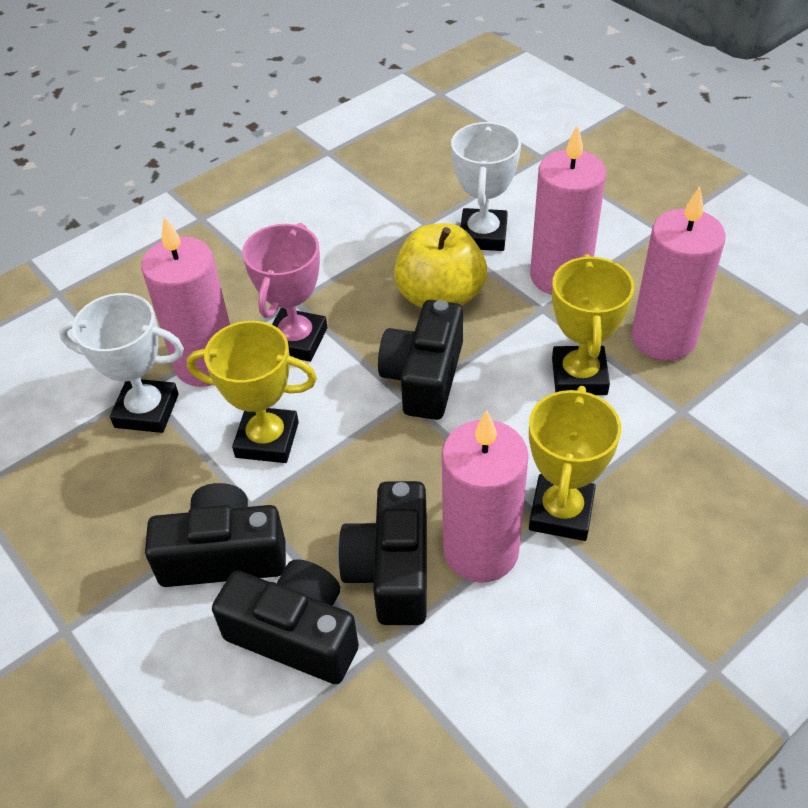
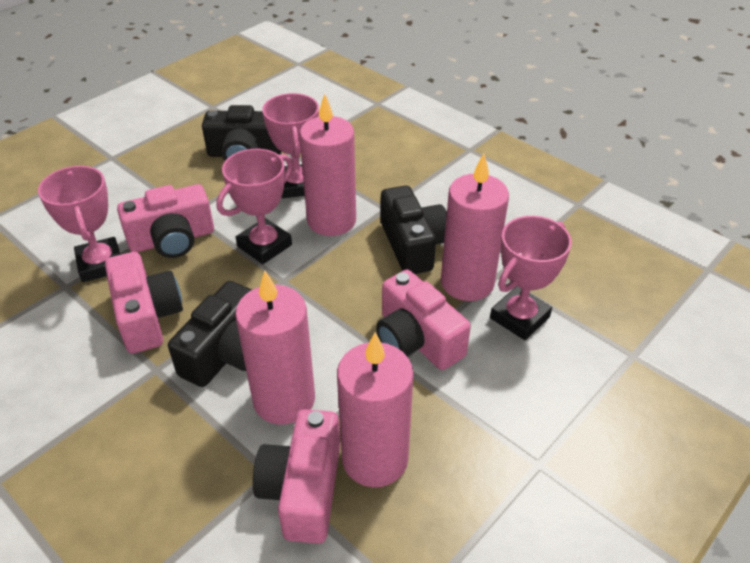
black camera: [145,483,286,587] [212,559,359,684] [338,481,427,625] [378,300,463,420] = 4 -> [168,281,252,387] [202,105,282,161] [381,185,447,274] = 3
pink camera: none = 0 -> [105,252,183,354] [117,184,214,258] [253,409,340,544] [376,270,471,370] = 4
pink trophy: [242,223,327,362] = 1 -> [38,166,120,282] [217,149,293,264] [262,93,319,198] [490,216,572,340] = 4
white trophy: [59,293,184,433] [451,122,521,251] = 2 -> none = 0
yellow apple: [394,223,487,308] = 1 -> none = 0
yellow trophy: [187,321,317,463] [529,386,621,541] [552,254,634,395] = 3 -> none = 0

